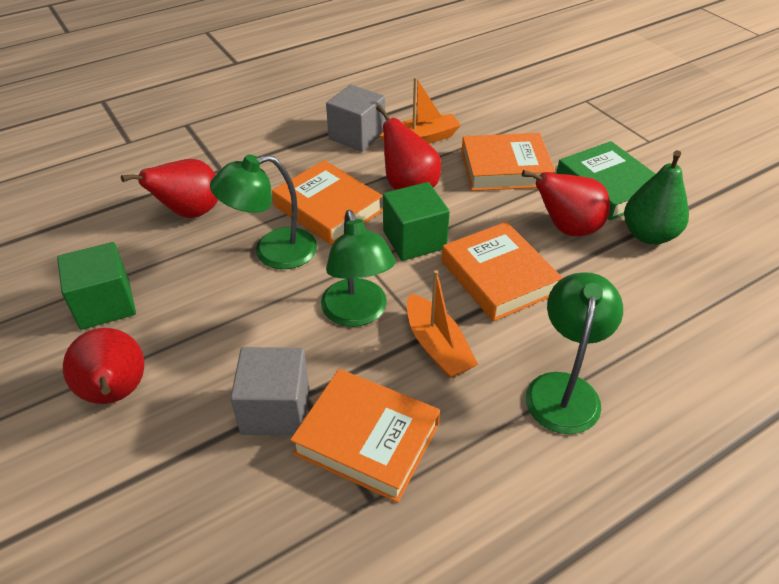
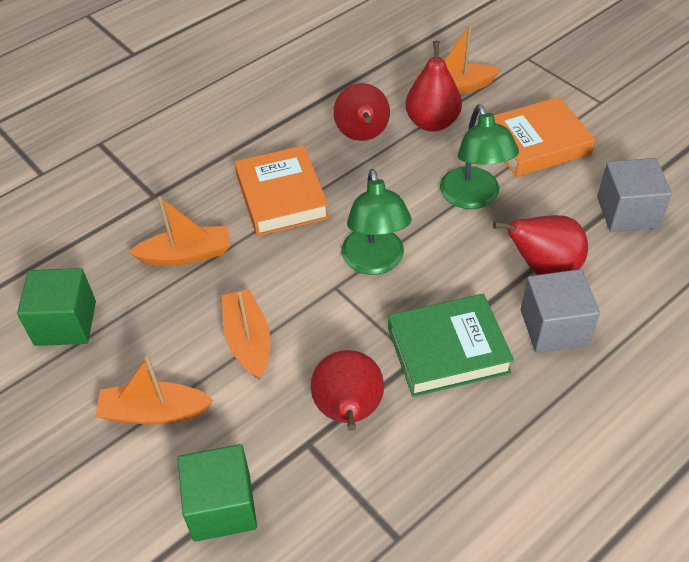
green lamp: [210,155,317,269] [321,210,396,327] [526,272,623,434] = 3 -> [341,169,412,275] [440,104,519,209] = 2
green pear: [624,150,689,244] = 1 -> none = 0
orange boat: [380,77,461,144] [407,270,478,378] = 2 -> [95,357,213,425] [128,196,231,266] [222,289,270,380] [416,25,501,94] = 4
orange book: [272,160,383,245] [290,369,440,503] [442,222,563,321] [461,133,556,191] = 4 -> [235,145,329,236] [494,97,595,177] = 2

